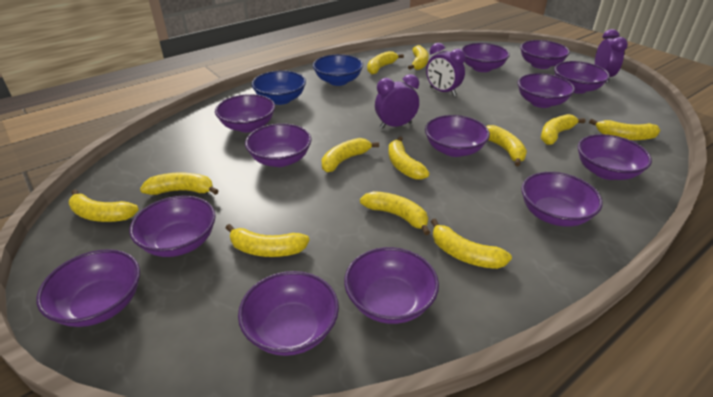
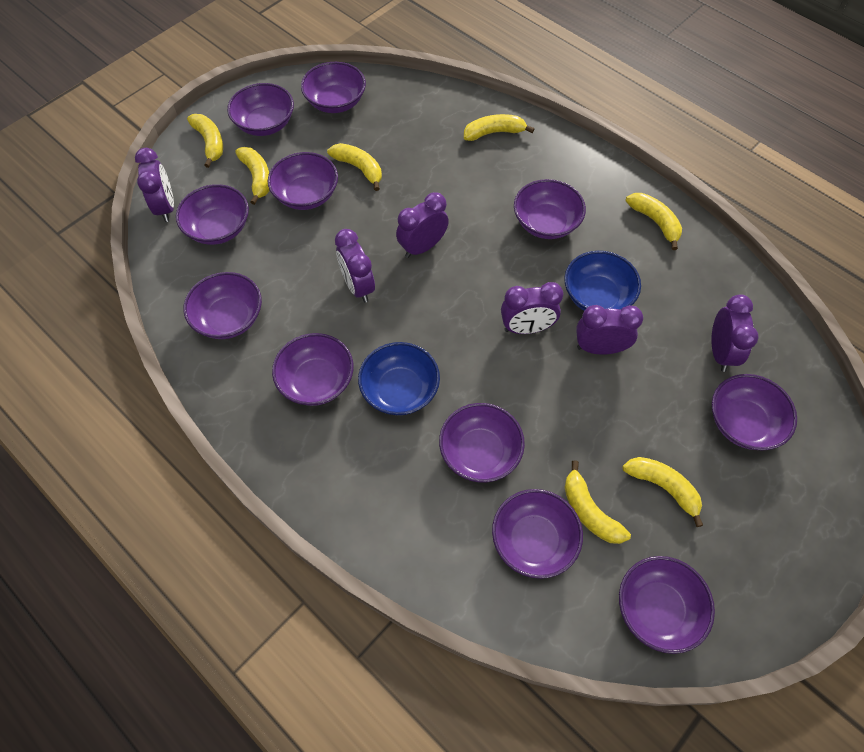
purple bowl: [36,249,140,327] [129,196,216,257] [215,94,275,132] [238,271,339,356] [245,124,312,167] [344,247,439,324] [425,115,490,157] [461,43,510,72] [518,73,575,108] [520,40,570,69] [521,172,603,227] [554,61,610,94] [578,134,652,180] = 13 -> [176,184,249,245] [183,272,262,339] [227,83,294,136] [268,152,338,210] [272,333,354,406] [301,62,366,113] [439,403,525,482] [492,489,583,579] [514,179,586,239] [619,556,715,654] [712,374,797,450] = 11
purple clock: [375,74,419,129] [426,43,466,96] [595,29,628,83] = 3 -> [135,148,174,222] [335,229,375,303] [396,192,449,258] [501,282,563,334] [576,305,643,355] [711,294,759,372] = 6
yellow banana: [69,189,139,222] [140,172,218,195] [226,224,310,257] [321,138,379,172] [360,191,431,235] [367,51,404,75] [389,136,430,180] [408,45,429,70] [431,219,512,269] [486,125,527,167] [541,114,585,145] [589,119,660,140] = 12 -> [187,114,223,168] [235,147,270,205] [327,143,382,191] [464,114,534,141] [564,460,631,544] [622,457,703,527] [626,193,682,250] = 7

